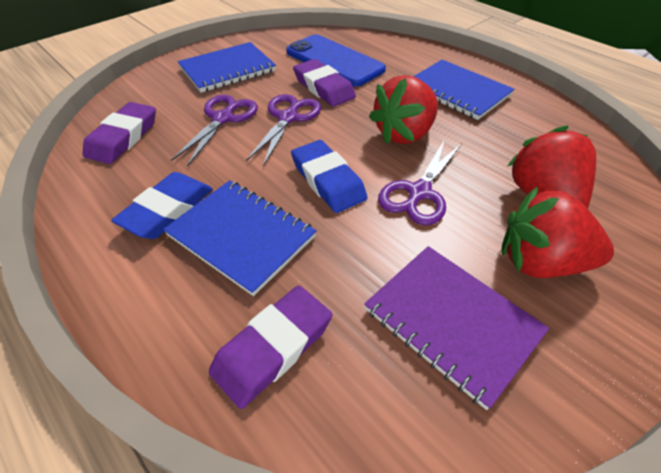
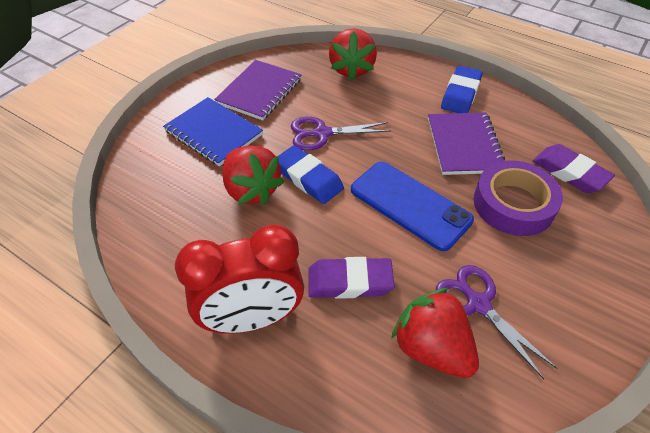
blue notebook: [163,180,317,296] [178,42,276,93] [413,60,515,120] = 3 -> [163,97,263,166] = 1
purple eraser: [83,102,156,164] [209,285,332,409] [293,59,356,107] = 3 -> [308,257,395,299] [533,144,615,193] = 2
purple notebook: [364,246,549,410] = 1 -> [214,60,302,120] [428,113,505,175] = 2
purple scissors: [171,95,258,167] [246,94,321,166] [378,139,462,225] = 3 -> [291,117,391,151] [436,265,557,379] = 2
purple tape: none = 0 -> [474,160,563,236] = 1
red clock: none = 0 -> [175,225,304,334] = 1

